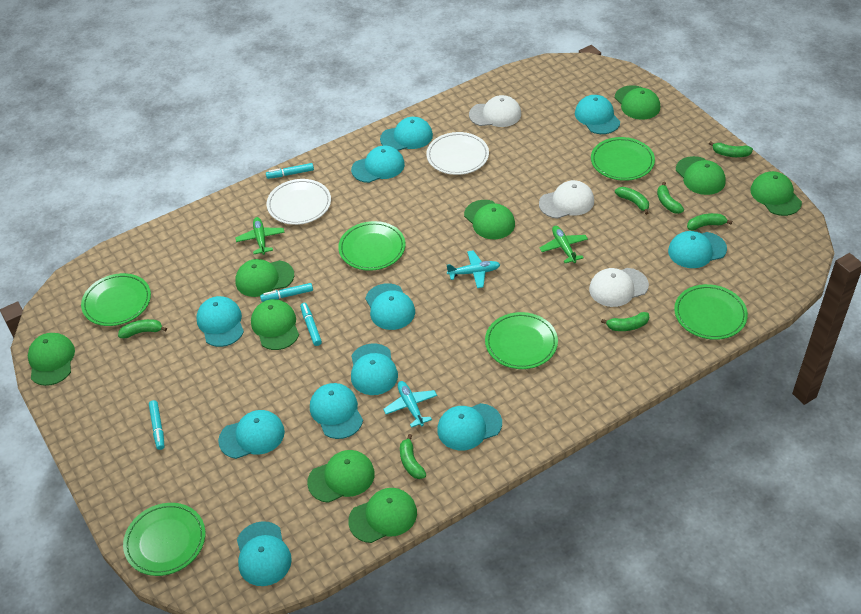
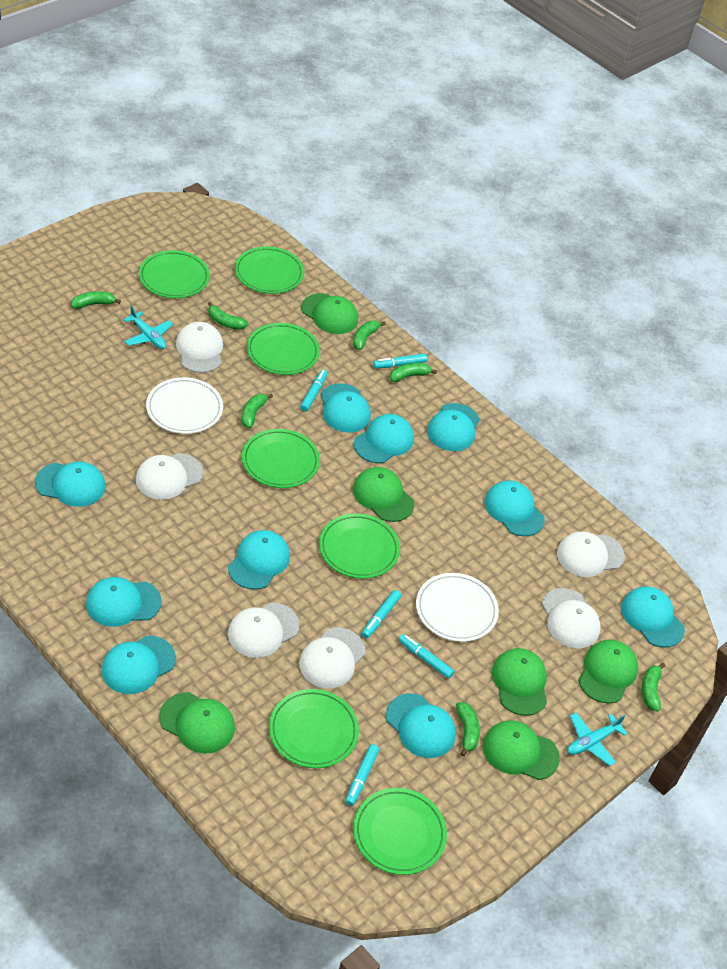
green cap: [28,333,75,386] [235,259,294,297] [251,299,299,350] [307,450,375,503] [348,488,417,543] [464,200,515,239] [615,85,660,120] [676,156,726,195] [750,171,802,216] = 9 -> [159,692,235,754] [301,293,358,334] [353,467,415,522] [483,720,560,780] [492,648,547,716] [578,640,638,703] = 6
green plane: [235,217,285,255] [540,226,588,263] = 2 -> none = 0
green plate: [81,273,151,326] [123,503,205,576] [338,221,406,271] [485,312,558,369] [591,137,655,181] [674,284,748,340] = 6 -> [139,250,210,298] [235,246,304,294] [242,429,320,488] [247,323,320,375] [269,689,359,768] [319,513,400,579] [353,788,447,875] = 7
turquoise cap: [196,296,244,347] [218,410,285,459] [237,521,292,586] [310,383,363,439] [351,146,405,183] [351,343,398,395] [365,283,415,330] [380,117,433,151] [437,403,502,450] [575,95,620,134] [668,231,727,268] = 11 -> [35,461,106,507] [86,577,162,627] [101,636,176,694] [228,530,290,589] [321,383,371,432] [354,414,414,463] [386,693,456,758] [427,403,480,451] [485,481,545,536] [621,586,685,647] = 10
turquoise marker: [149,400,164,450] [260,283,313,302] [266,163,314,179] [300,303,322,346] = 4 -> [300,370,328,412] [345,744,379,806] [361,590,401,638] [373,353,427,369] [398,634,454,679] = 5
white cap: [469,95,521,127] [539,180,594,219] [589,268,649,307] = 3 -> [136,453,203,500] [176,322,223,373] [228,603,299,658] [299,628,365,688] [542,588,600,648] [557,531,625,577] = 6

